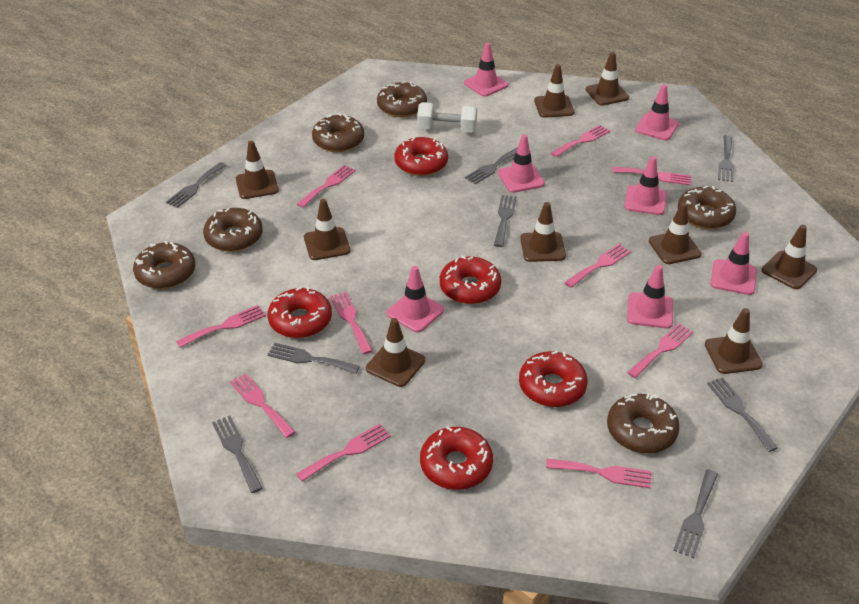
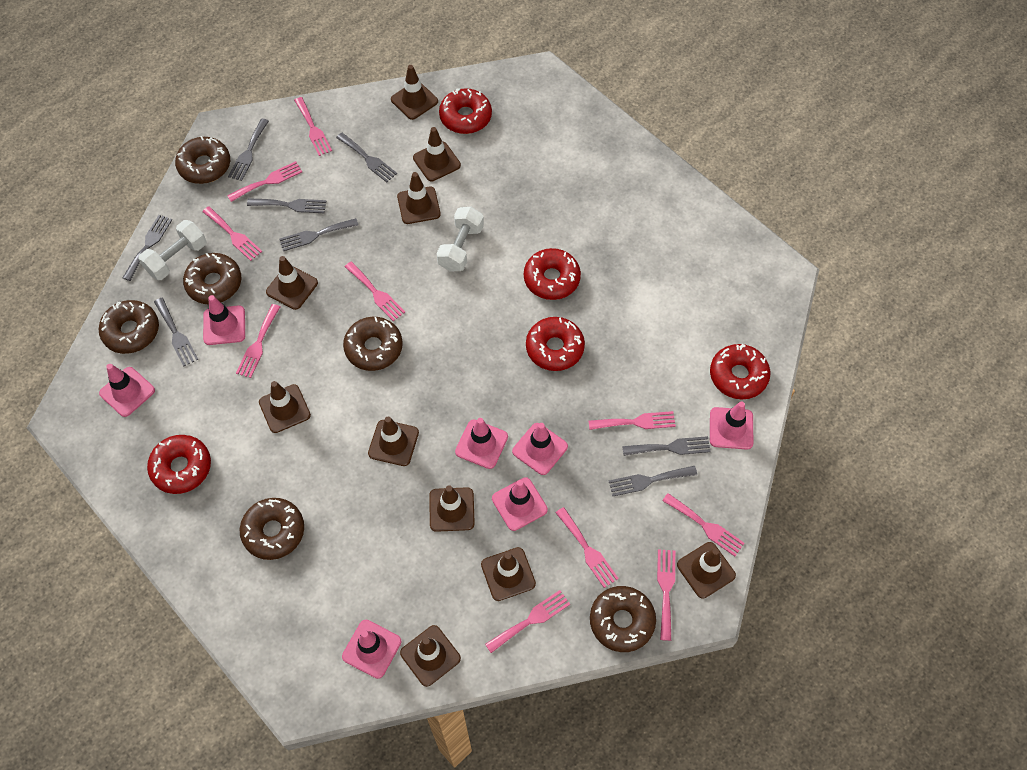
brown traffic cone: [236,141,279,199] [304,199,351,260] [366,318,425,387] [520,202,566,262] [534,64,574,118] [586,52,629,106] [649,202,701,264] [705,308,763,374] [762,225,817,289] = 9 -> [259,381,311,433] [266,256,318,310] [368,417,419,466] [391,65,438,120] [397,172,441,224] [400,625,461,687] [413,127,461,181] [429,485,475,532] [481,547,536,601] [677,542,736,599] = 10
white dumbbell: [417,102,477,133] = 1 -> [138,220,207,280] [437,207,484,271] = 2

